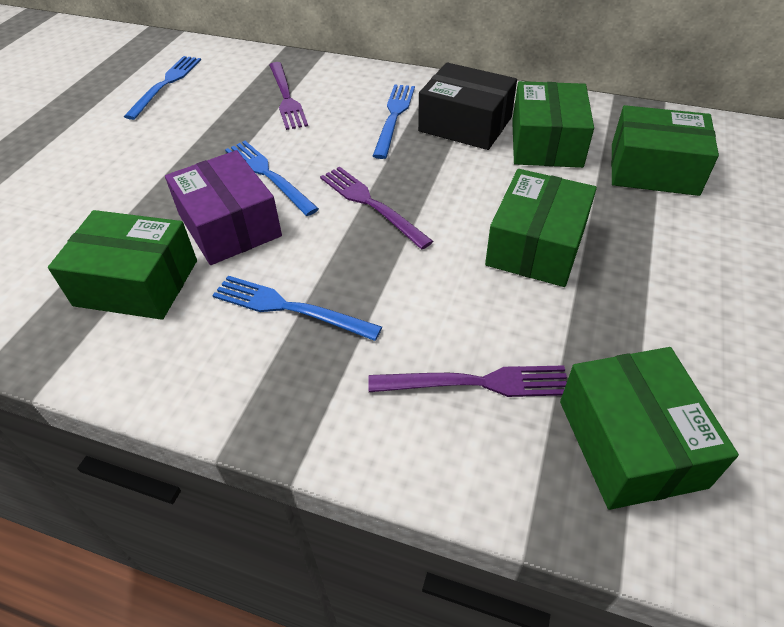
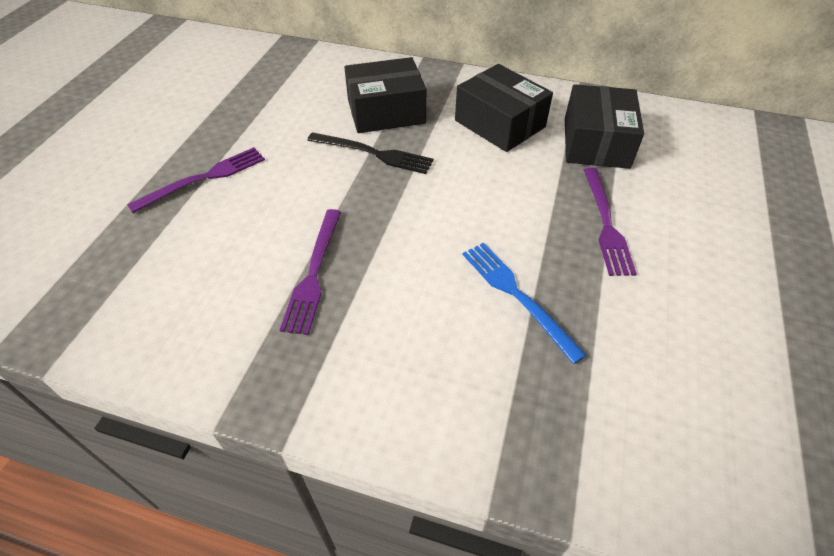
black box: [418,62,517,150] = 1 -> [344,57,427,133] [455,64,553,152] [565,84,644,169] = 3
black fork: none = 0 -> [307,132,434,174] = 1
blue fork: [124,56,201,120] [212,276,382,341] [225,141,319,216] [373,84,415,159] = 4 -> [462,243,587,364] = 1
green box: [48,210,197,320] [485,169,597,287] [512,81,594,168] [560,347,739,510] [611,105,719,196] = 5 -> none = 0
purple box: [165,150,282,265] = 1 -> none = 0

